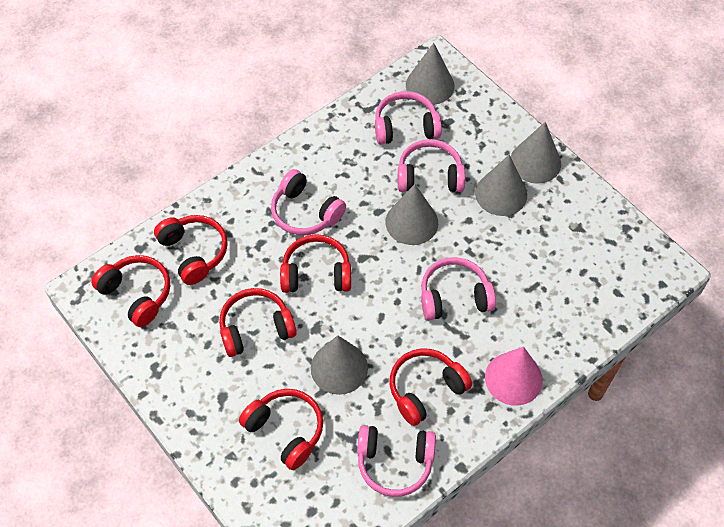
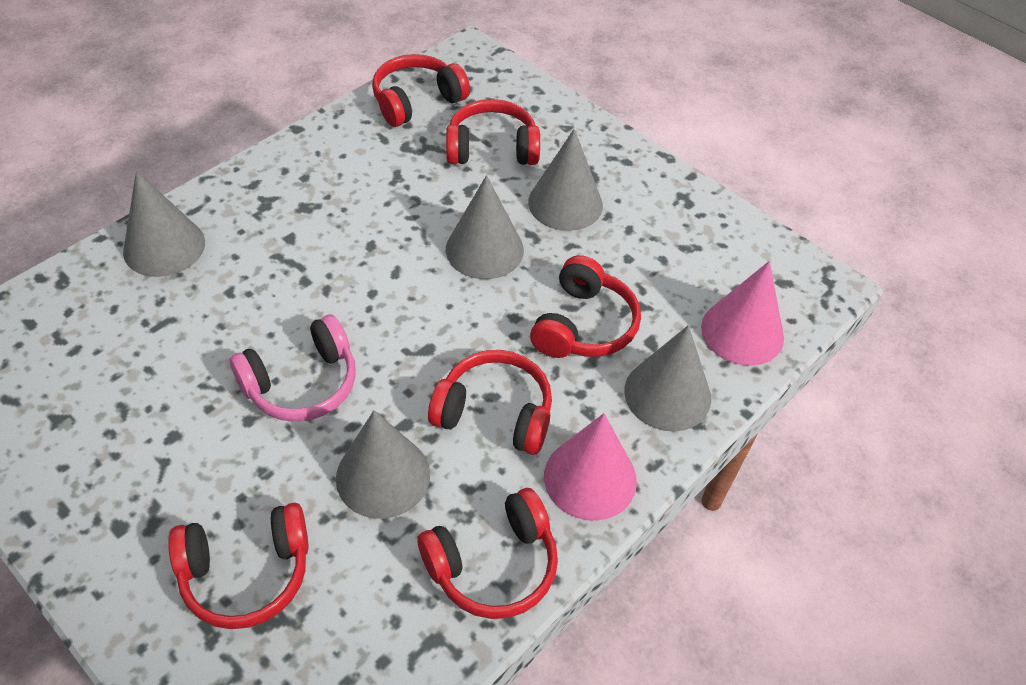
pink cone: [485,346,543,406] = 1 -> [544,413,637,521] [701,261,784,366] = 2
pink headphones: [271,169,346,235] [357,425,436,497] [375,91,442,144] [398,139,465,192] [421,257,496,320] = 5 -> [230,315,356,422] = 1

